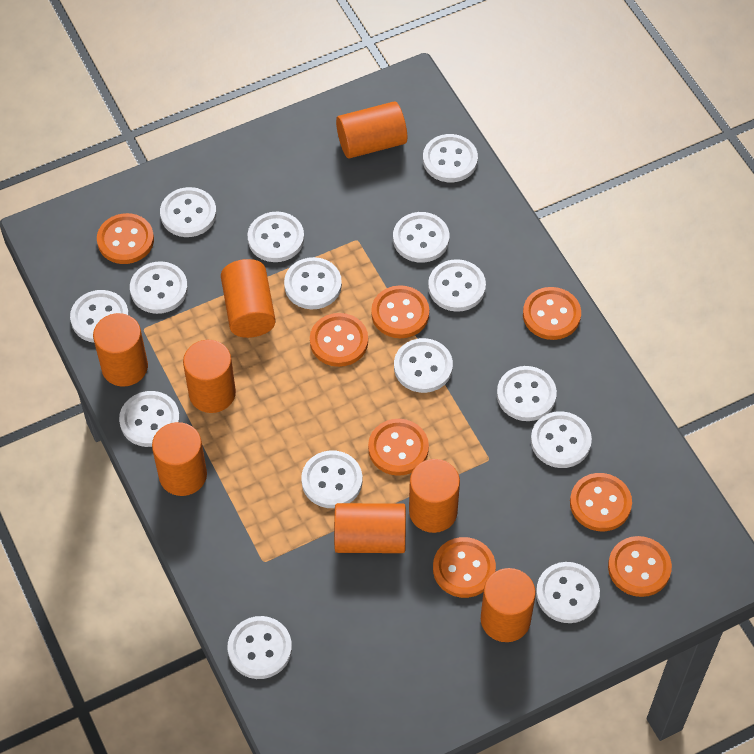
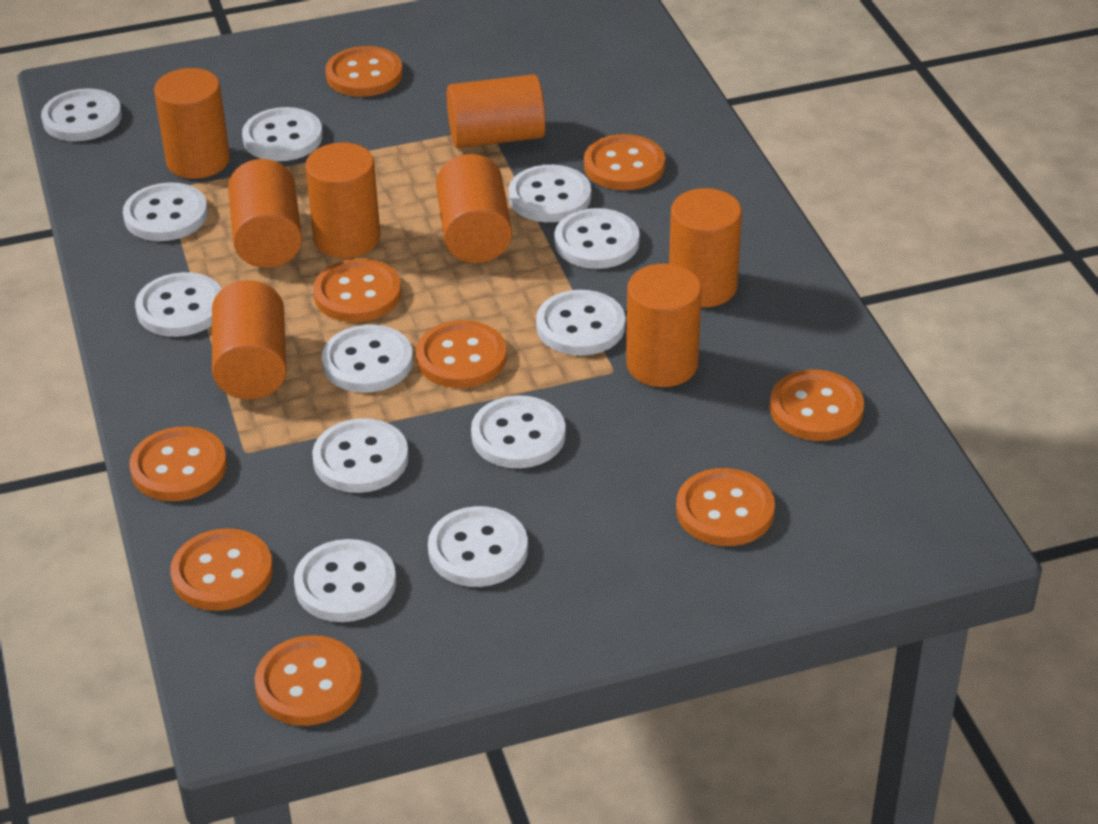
orange button: [97,213,154,264] [310,313,368,367] [368,419,429,476] [371,285,429,338] [433,537,496,598] [523,287,581,340] [570,473,632,531] [608,536,672,597] = 8 -> [129,426,227,501] [171,528,273,611] [255,635,362,726] [313,259,401,322] [325,46,403,97] [416,320,507,388] [584,134,665,190] [676,468,775,546] [770,370,864,441] = 9
white button: [70,290,129,343] [119,391,180,447] [130,261,188,314] [160,187,216,237] [228,616,292,679] [247,212,304,262] [284,257,342,309] [301,450,362,508] [393,212,449,263] [394,338,453,393] [423,134,478,182] [428,259,486,312] [497,366,557,421] [531,411,592,468] [536,562,600,623] = 15 -> [41,88,122,141] [123,182,208,241] [135,272,222,337] [242,107,323,161] [294,539,396,622] [312,418,409,493] [322,325,413,393] [428,506,528,587] [471,395,566,468] [509,165,591,222] [536,290,625,356] [554,208,640,269] = 12

